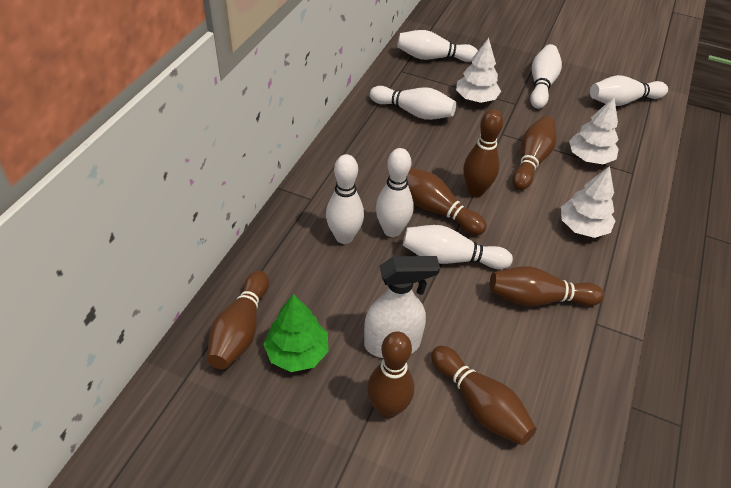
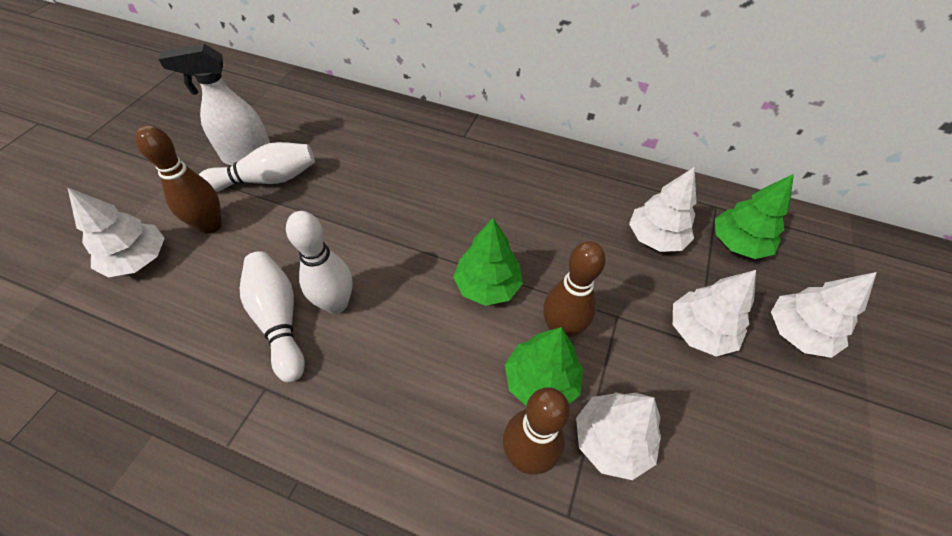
brown bowling pin: [207,271,269,369] [367,331,414,418] [407,167,487,235] [431,346,536,445] [463,109,503,197] [490,266,604,307] [512,116,556,190] = 7 -> [135,125,222,234] [503,387,570,475] [543,241,606,338] = 3
green tree: [263,294,328,372] = 1 -> [453,218,523,306] [505,327,583,406] [715,174,794,259] = 3
white bowling pin: [326,154,364,244] [370,86,456,120] [376,148,414,237] [397,30,478,62] [403,225,513,269] [530,44,562,109] [590,75,668,106] = 7 -> [199,142,315,192] [240,251,305,383] [286,211,353,314] = 3
white tree: [456,38,501,103] [561,166,615,238] [569,97,619,164] = 3 -> [68,188,165,277] [576,392,661,480] [629,167,696,252] [673,270,756,357] [771,272,877,358] = 5

